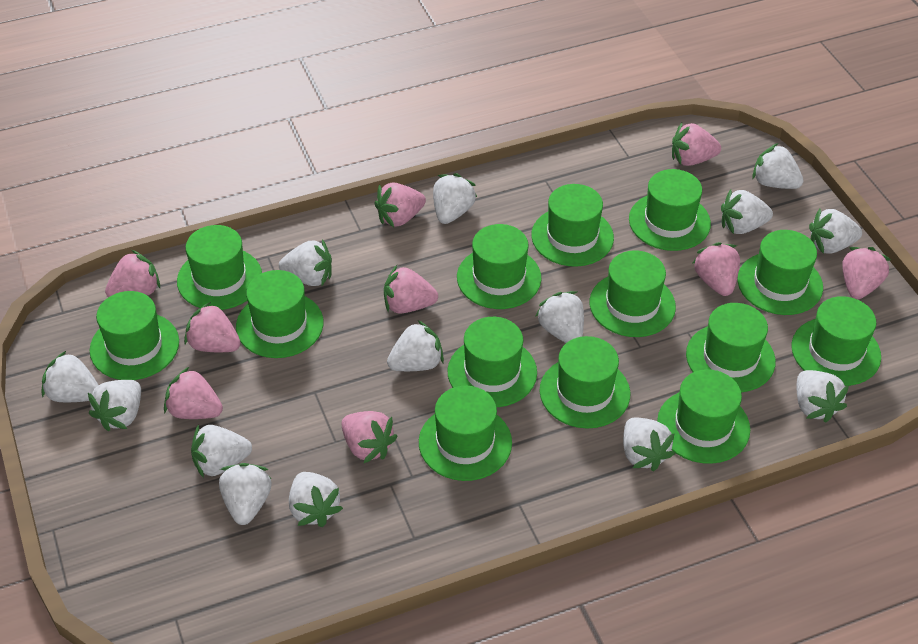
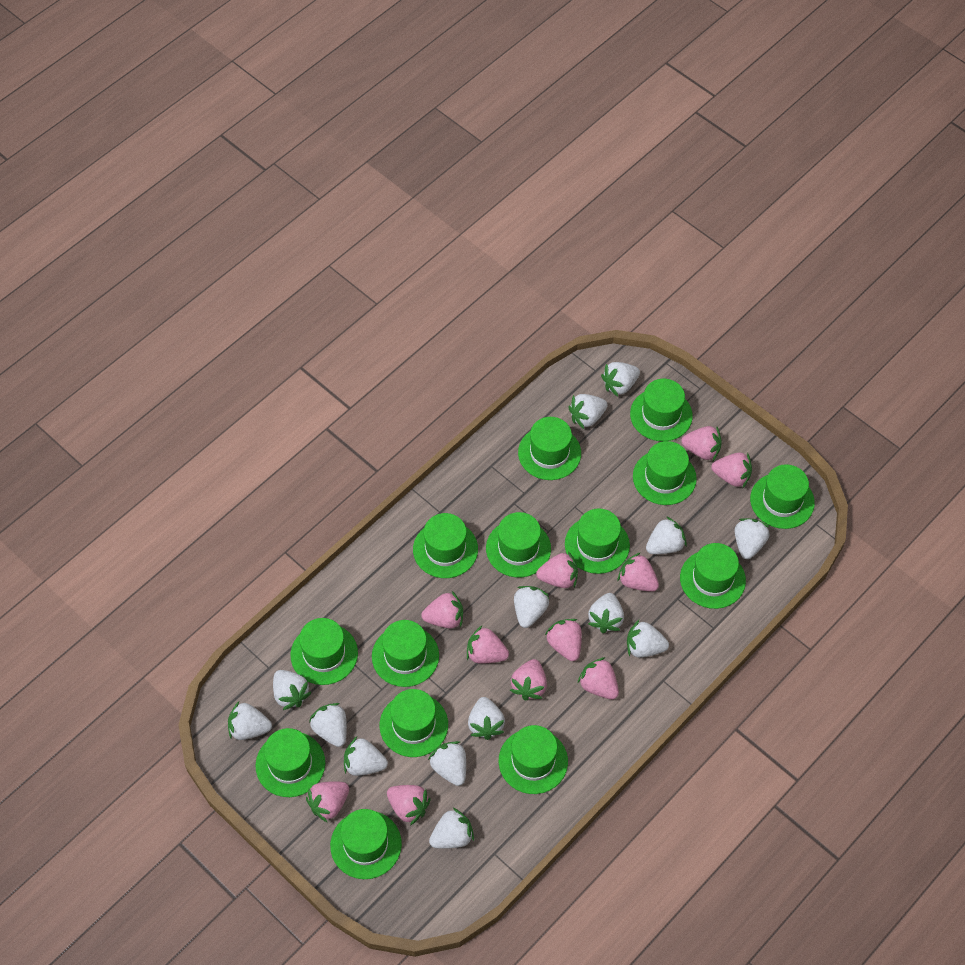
pink strawberry: [105,250,160,297] [164,366,223,419] [184,302,241,352] [341,411,398,463] [374,182,426,227] [384,265,438,313] [672,123,721,166] [692,242,740,296] [842,247,891,299] = 9 -> [306,781,349,823] [387,785,431,826] [421,591,463,629] [467,626,509,663] [510,659,547,701] [536,551,578,588] [545,619,582,661] [578,657,619,699] [618,552,659,592] [681,426,722,461] [711,453,752,488] = 11

